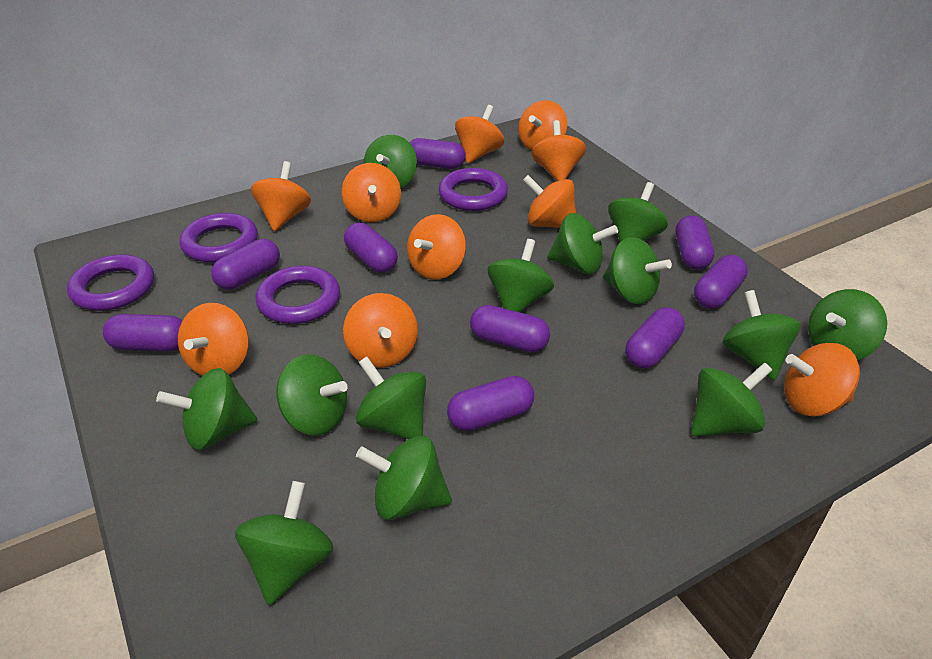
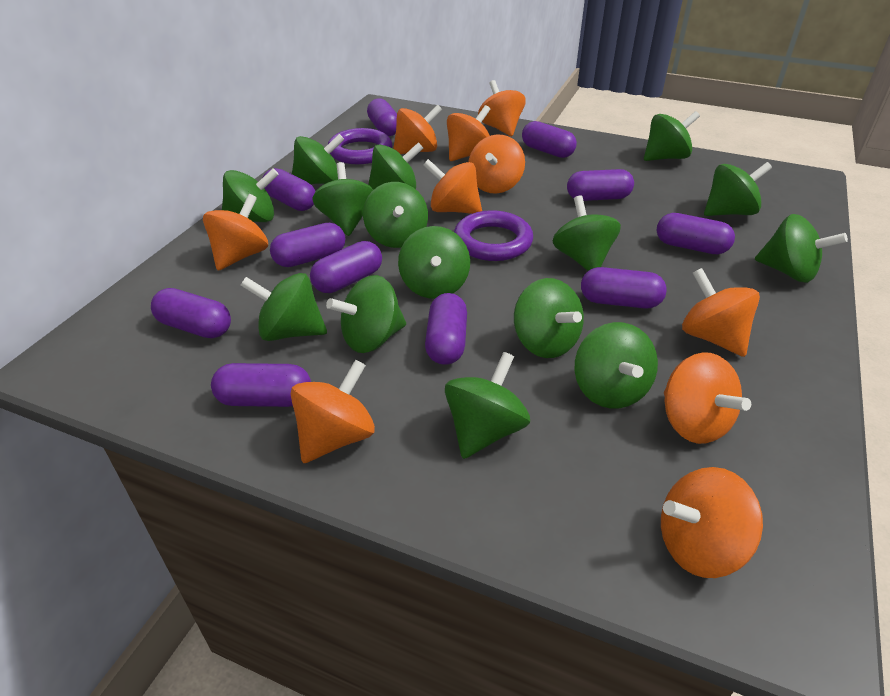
green spinning top: [156,368,258,450] [235,481,333,605] [277,354,348,436] [356,357,426,439] [356,436,452,520] [364,135,417,188] [488,239,554,312] [547,213,618,274] [603,237,672,304] [608,182,668,242] [691,362,772,437] [723,290,801,381] [808,289,887,360] = 13 -> [222,169,279,222] [241,273,327,341] [292,134,344,184] [312,162,373,236] [326,275,406,353] [363,182,428,248] [368,142,423,190] [398,226,470,299] [445,352,530,459] [514,278,584,358] [553,195,621,271] [575,322,658,408] [644,111,700,161] [704,162,772,216] [755,214,848,283] = 15
purple capsule: [103,314,182,351] [211,239,280,290] [344,223,398,273] [410,138,466,169] [447,376,534,431] [470,305,550,352] [626,307,685,369] [675,215,714,270] [694,255,748,309] = 9 -> [151,288,231,338] [211,363,311,407] [263,168,315,211] [270,223,345,267] [310,241,382,293] [367,98,397,136] [425,293,467,365] [522,121,577,158] [567,169,634,201] [581,267,667,308] [657,213,735,254] = 11
purple ring: [67,254,154,311] [180,213,258,263] [256,266,340,324] [439,168,508,211] = 4 -> [328,128,392,164] [454,210,533,261] = 2

